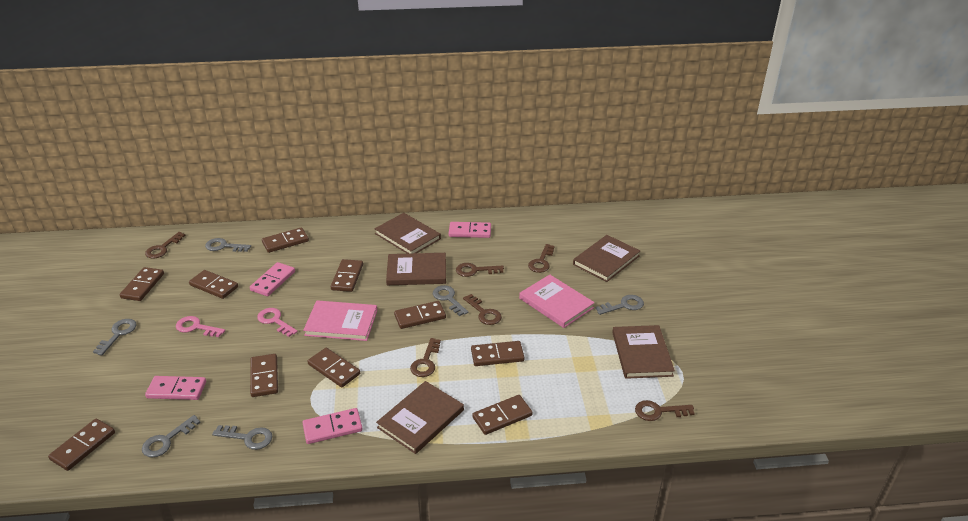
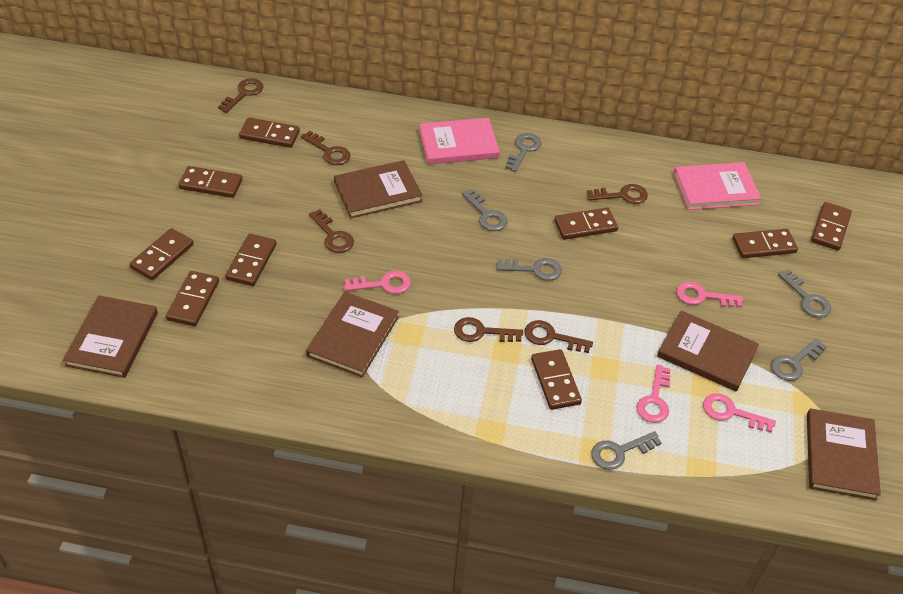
brown domino: [48,419,115,471] [119,267,164,301] [189,270,238,299] [250,354,278,397] [262,227,309,253] [307,348,360,387] [331,259,363,292] [394,301,446,329] [471,341,525,366] [472,395,533,435] = 10 -> [129,228,194,280] [166,271,219,326] [179,166,243,198] [225,234,277,286] [239,117,300,148] [531,349,582,410] [554,208,618,240] [732,229,798,258] [811,202,852,250] = 9
pink domino: [145,376,206,400] [250,262,295,296] [302,408,363,444] [449,222,491,238] = 4 -> none = 0
pink key: [176,316,225,337] [257,308,298,337] = 2 -> [344,271,411,294] [636,365,671,423] [676,281,743,307] [703,393,776,433] = 4

